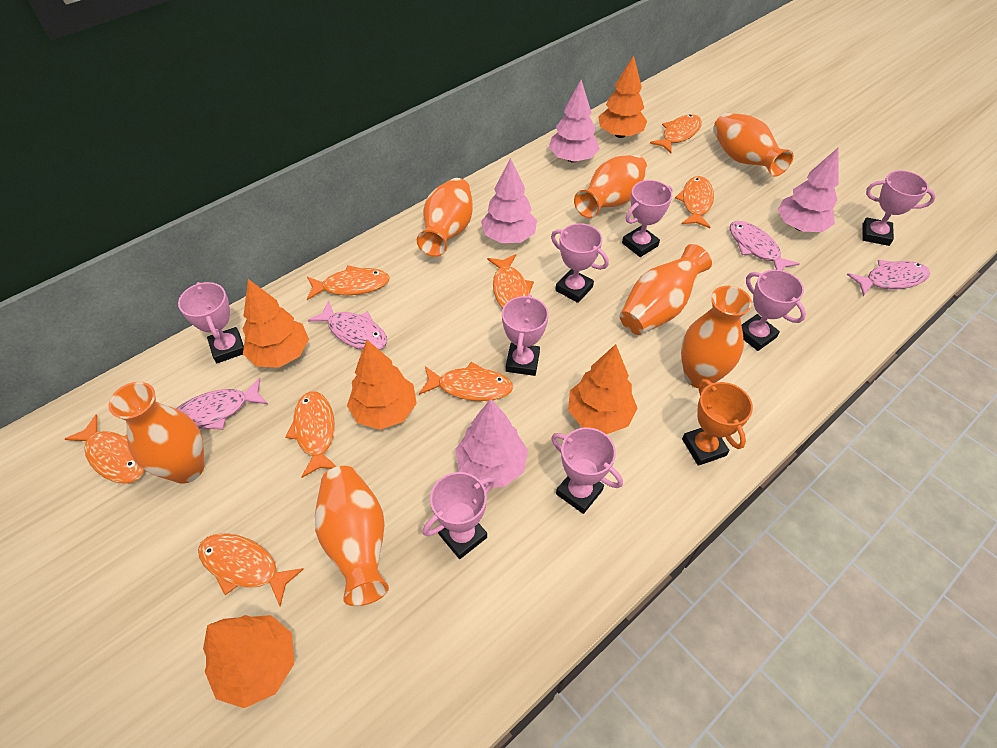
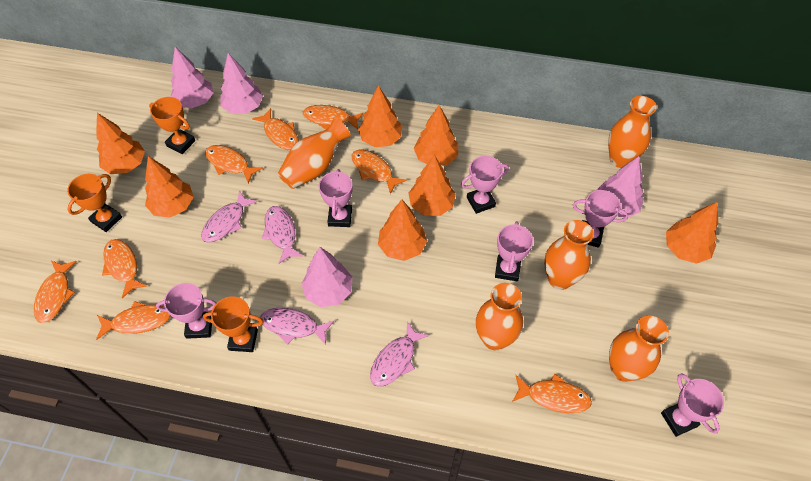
orange tree: [203,615,294,708] [243,279,309,368] [347,340,417,430] [568,344,637,434] [598,55,647,138] = 5 -> [96,113,145,174] [145,156,193,218] [358,85,402,147] [378,200,427,261] [408,155,456,216] [414,105,458,166] [666,202,718,264] = 7
orange trophy: [682,379,753,466] = 1 -> [67,174,122,232] [149,97,195,154] [203,296,264,352] = 3
orange vase: [109,382,205,484] [315,466,389,606] [417,178,473,257] [574,155,647,218] [620,244,712,335] [681,286,752,388] [713,113,794,177] = 7 -> [278,118,351,189] [476,283,523,350] [544,220,594,290] [608,96,657,168] [609,316,669,382] = 5
pink trophy: [178,282,244,363] [423,472,495,559] [502,294,549,376] [551,223,609,303] [551,427,623,514] [622,180,673,257] [742,270,806,351] [862,170,936,246] = 8 -> [156,283,216,339] [319,169,353,227] [461,156,509,214] [495,221,533,281] [573,190,628,248] [661,373,724,437] = 6

